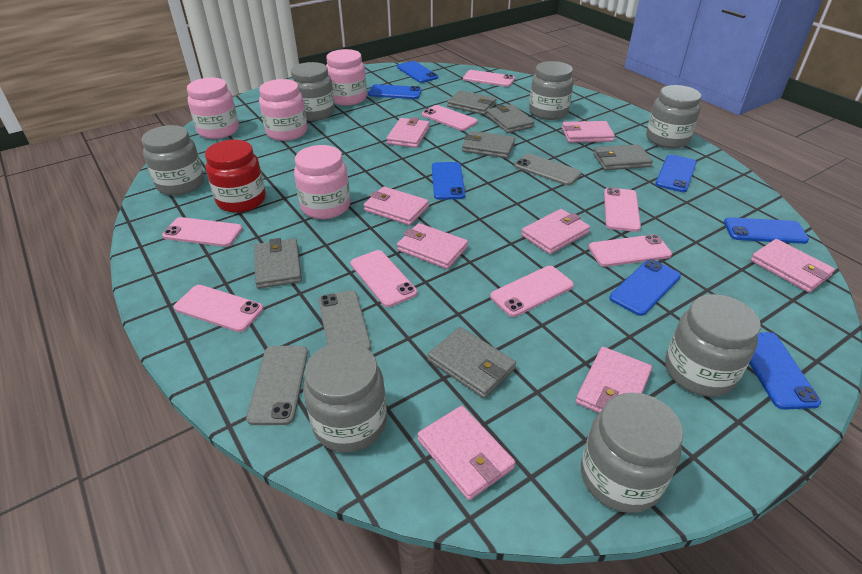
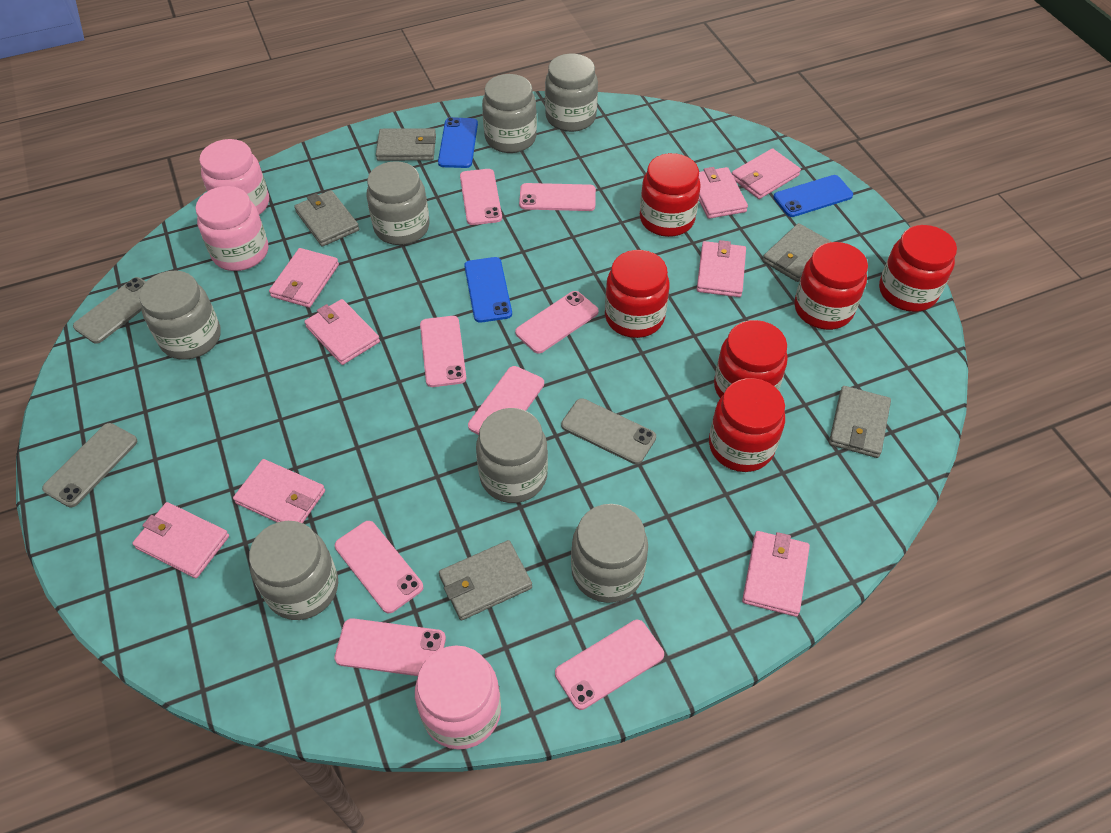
blue phone: [368,84,422,99] [397,61,438,83] [432,162,465,200] [609,259,681,316] [655,155,697,192] [724,217,809,244] [749,332,821,410] = 7 -> [438,117,478,168] [464,257,512,323] [774,175,853,217] = 3
grey wallet: [254,238,302,289] [428,327,516,398] [447,90,497,115] [462,131,515,158] [486,104,535,133] [593,144,653,170] = 6 -> [294,190,359,247] [376,128,436,161] [439,540,532,621] [762,223,832,282] [829,386,891,458] = 5
pink jar: [187,78,239,139] [259,79,307,141] [294,145,350,219] [326,49,367,106] = 4 -> [196,186,268,271] [199,139,269,215] [415,645,501,749] = 3
red jar: [205,140,266,213] = 1 -> [605,250,670,338] [640,153,701,237] [709,378,785,472] [714,320,788,398] [794,242,868,330] [879,225,957,312] = 6

